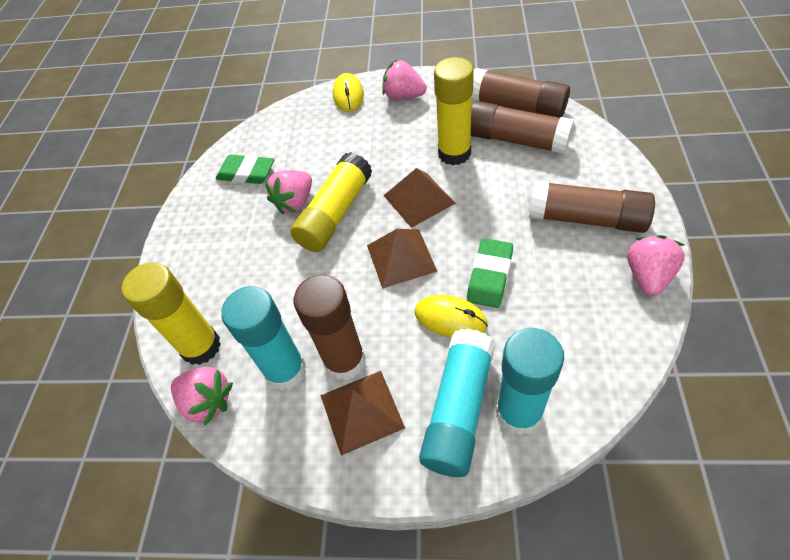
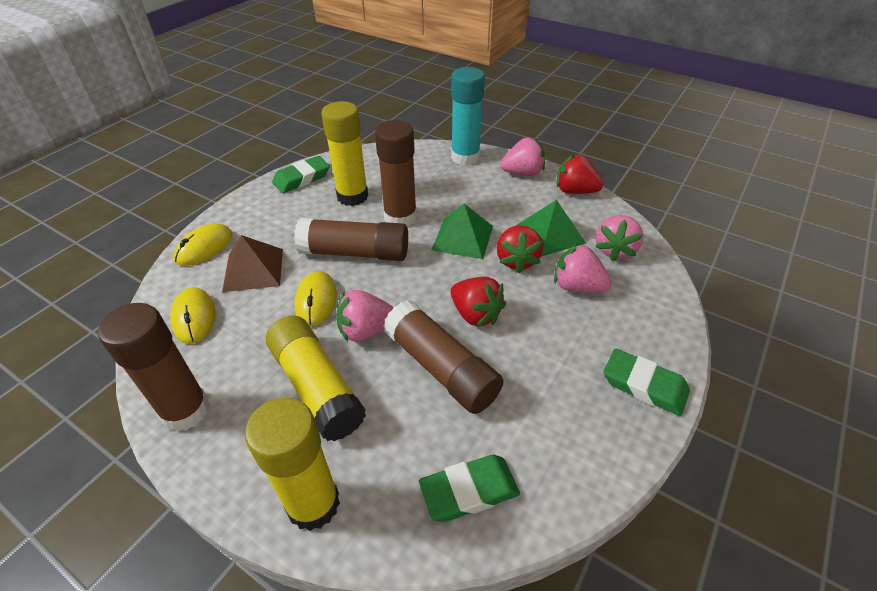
brown pyramid: [320,371,405,456] [367,229,437,289] [383,168,456,228] = 3 -> [222,235,283,292] = 1
green eraser: [216,154,275,184] [467,238,513,308] = 2 -> [272,156,330,193] [419,455,520,522] [603,348,690,416] = 3
green pyramid: none = 0 -> [432,204,493,259] [515,200,586,257] = 2
red strawberry: none = 0 -> [451,277,506,327] [497,225,543,273] [556,154,603,194] = 3
turquoise glue stick: [221,286,306,390] [419,329,495,477] [496,328,564,435] = 3 -> [451,67,485,166] = 1
yellow mouse: [333,73,364,112] [415,295,488,337] = 2 -> [170,287,215,344] [174,223,232,266] [294,271,337,327] = 3

